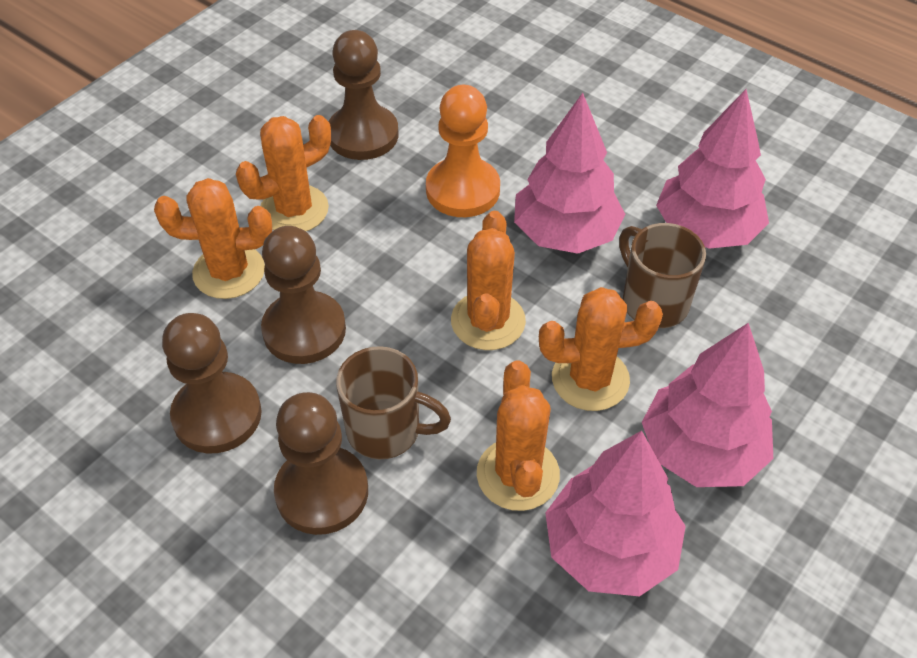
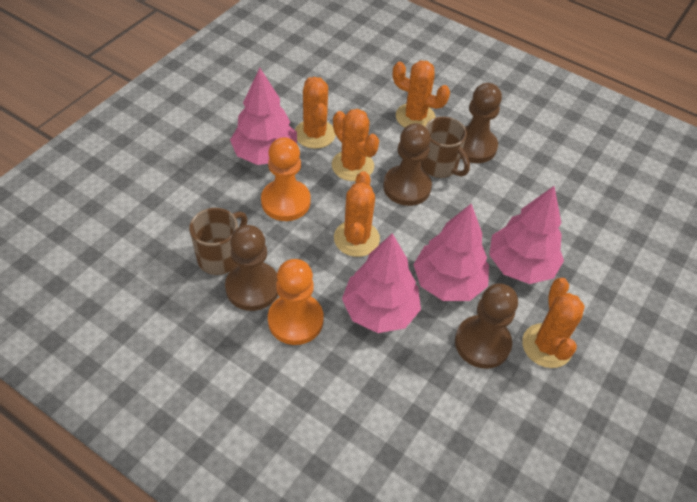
orange pawn: [426,85,500,217] = 1 -> [261,137,311,221] [268,259,324,345] = 2

